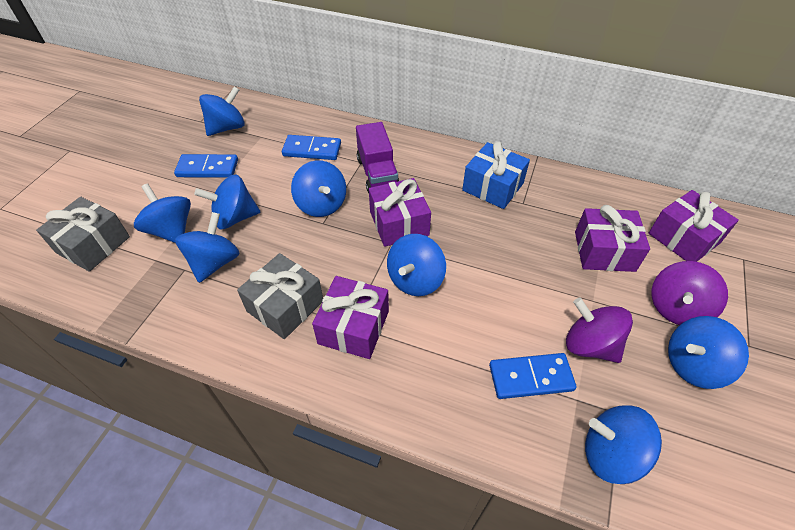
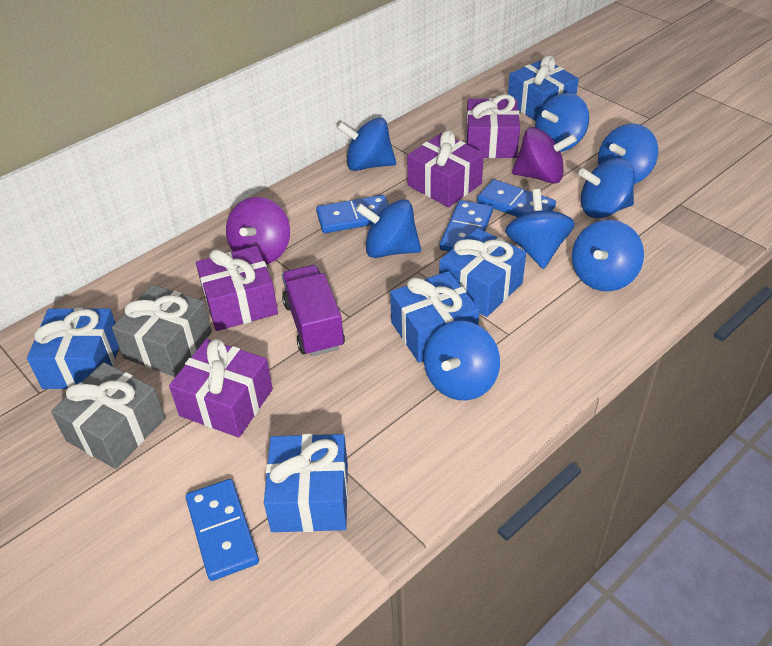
blue domino: [174,154,238,178] [282,135,341,160] [489,353,577,399] = 3 -> [186,479,259,581] [316,195,389,233] [440,200,493,251] [477,179,556,217] = 4
blue gift: [462,141,530,209] = 1 -> [27,308,119,389] [264,434,348,532] [390,271,479,363] [439,228,526,317] [508,55,579,121] = 5

